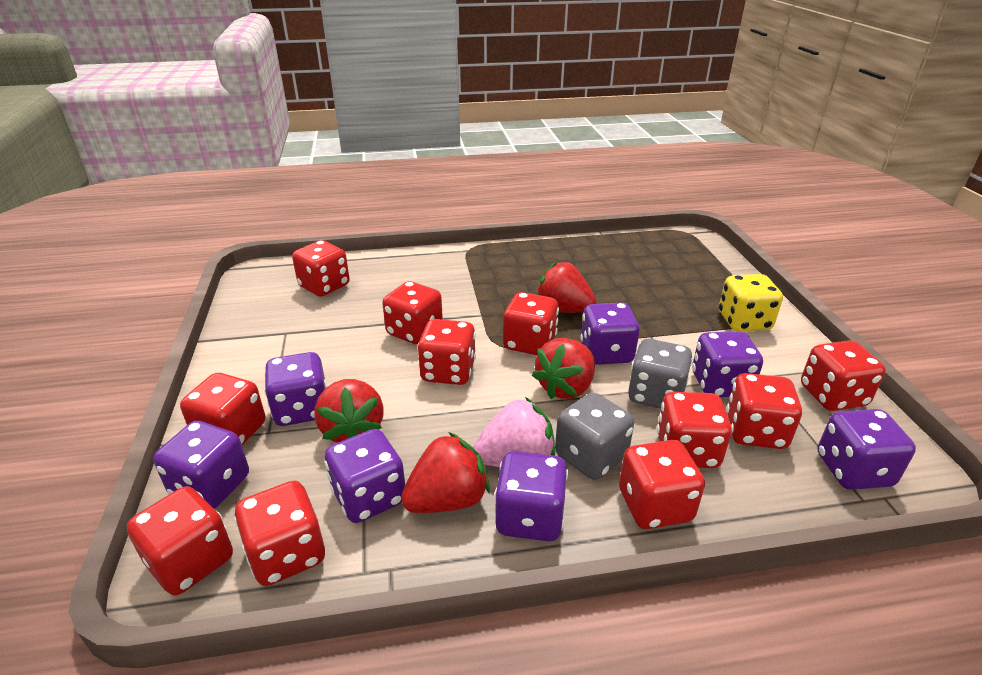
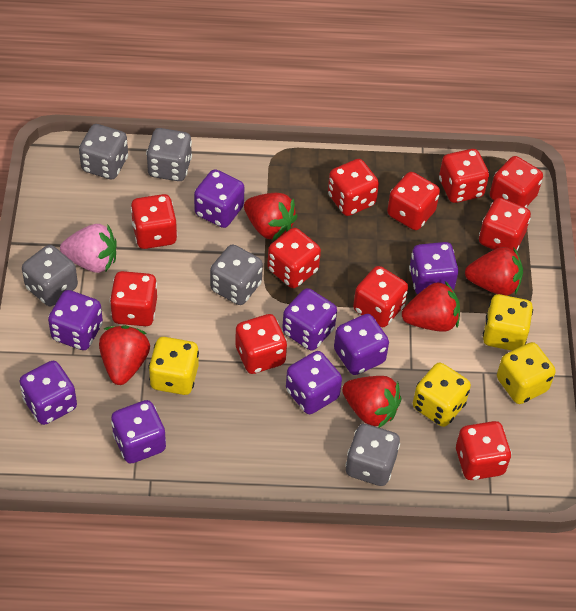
grey dice: [555,392,634,480] [628,339,693,409] = 2 -> [22,245,78,306] [79,124,128,179] [146,128,192,181] [210,244,263,305] [345,424,400,486] = 5
purple dice: [153,421,249,509] [264,352,326,426] [325,429,405,523] [494,451,568,541] [580,303,639,365] [692,331,763,397] [818,409,916,490] = 7 -> [20,361,77,425] [48,290,103,350] [111,400,166,463] [194,169,244,228] [282,288,337,351] [286,351,342,414] [334,314,389,375] [409,242,458,295] = 8
red strawberry: [315,379,384,443] [401,432,490,513] [532,338,595,399] [536,262,596,313] = 4 -> [99,325,150,385] [244,193,297,241] [342,376,402,428] [402,281,460,332] [465,247,523,296] = 5
yellow dice: [719,274,783,331] = 1 -> [148,337,199,395] [413,363,471,427] [483,294,533,351] [497,342,556,404] = 4

